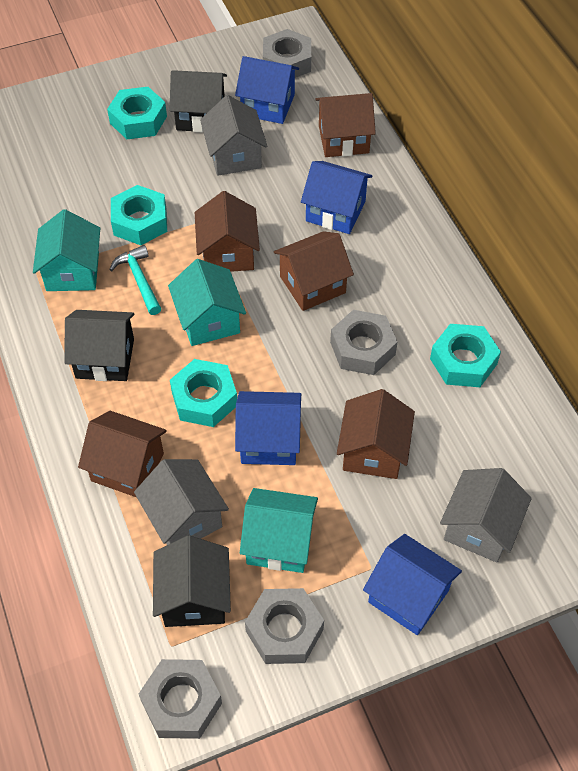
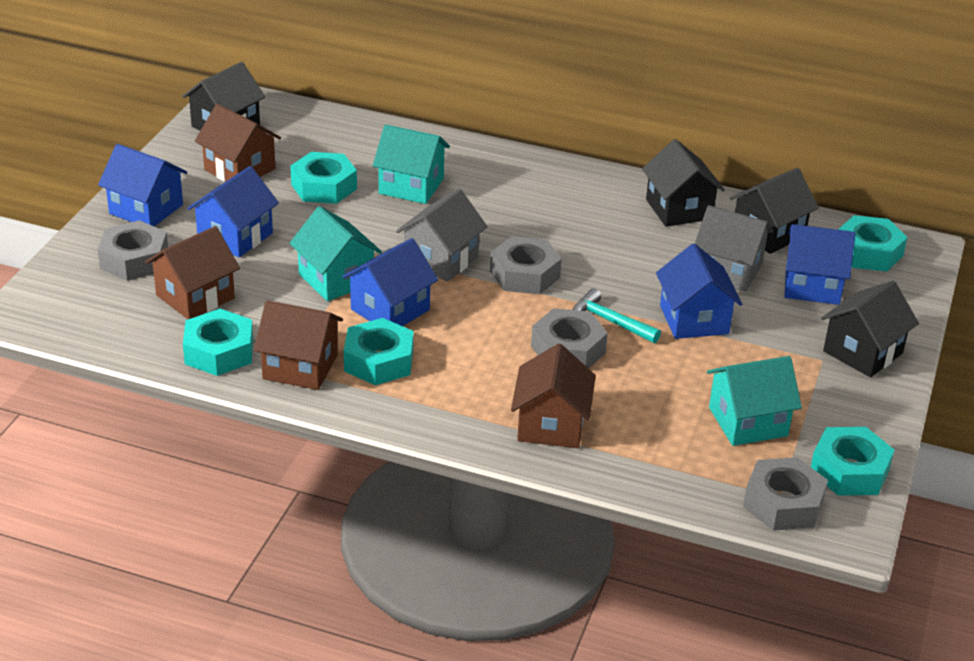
black house: [64,310,134,381] [153,535,231,627] [169,70,227,132] = 3 -> [182,62,265,131] [642,139,725,227] [730,168,819,254] [821,281,919,377] = 4
blue house: [235,56,299,124] [235,391,301,465] [301,161,373,234] [363,534,462,635] = 4 -> [98,144,187,226] [187,166,279,258] [342,238,438,326] [656,244,742,339] [785,224,855,305] = 5
brown house: [78,411,167,498] [195,191,260,272] [274,231,354,311] [315,93,376,157] [337,389,415,479] = 5 -> [145,226,240,319] [195,104,281,182] [254,300,343,390] [511,344,596,448] = 4
grey house: [134,459,229,545] [200,95,267,176] [440,468,532,562] = 3 -> [396,189,488,282] [695,205,773,292] = 2
turquoise nut: [107,87,167,139] [111,185,167,245] [170,359,237,427] [430,324,501,387] = 4 -> [183,309,253,376] [290,152,357,204] [344,318,414,385] [811,427,894,496] [838,215,908,271] = 5

